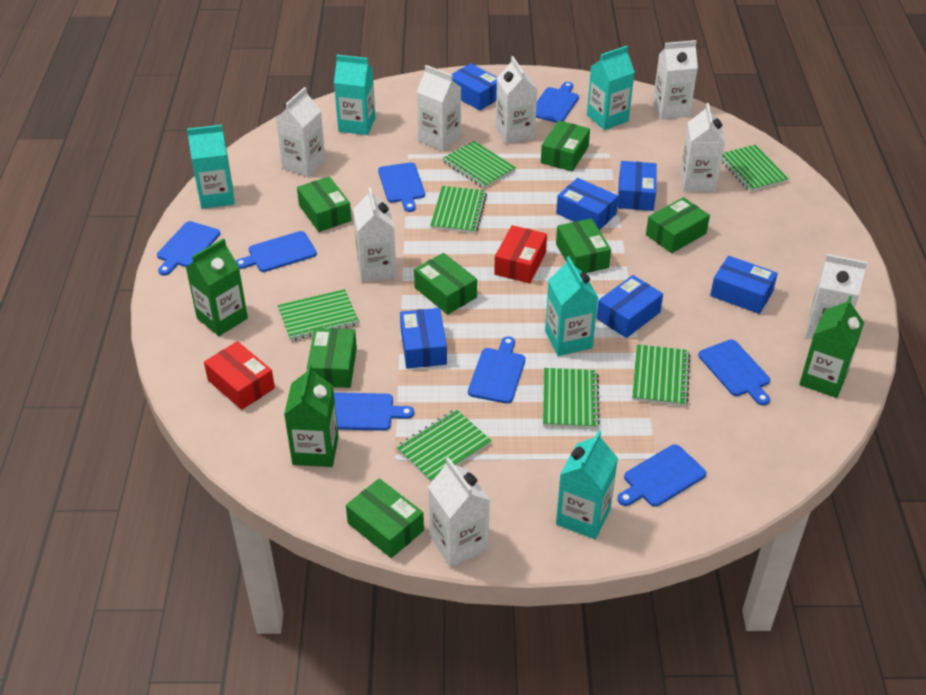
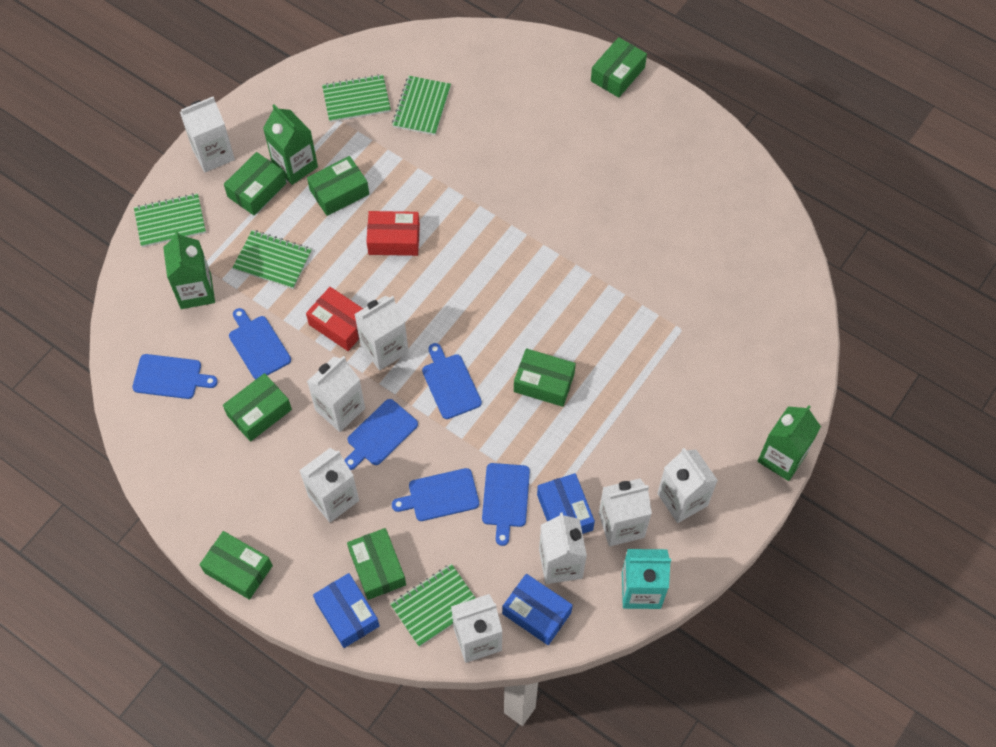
blue box: [400,308,447,368] [451,63,497,111] [556,178,618,230] [596,275,663,338] [618,161,657,211] [710,256,778,314] = 6 -> [313,573,380,648] [502,574,573,645] [537,473,595,534] = 3
blue cutting board: [157,221,220,276] [236,231,317,272] [334,392,414,431] [378,162,425,212] [468,336,525,404] [536,82,579,123] [617,444,706,507] [698,340,770,405] = 8 -> [132,354,218,399] [229,308,291,379] [344,399,418,470] [392,468,479,521] [422,343,482,419] [482,463,530,546] = 6
green notebook: [278,289,359,341] [396,409,492,482] [430,186,487,233] [442,141,516,188] [543,368,600,429] [632,344,690,406] [722,145,789,192] = 7 -> [134,193,206,247] [233,230,312,289] [322,74,391,122] [390,564,475,647] [392,76,451,135] = 5
turquoise carton: [187,125,235,209] [334,55,375,135] [545,256,598,356] [556,430,618,539] [587,46,635,130] = 5 -> [622,549,671,609] = 1

